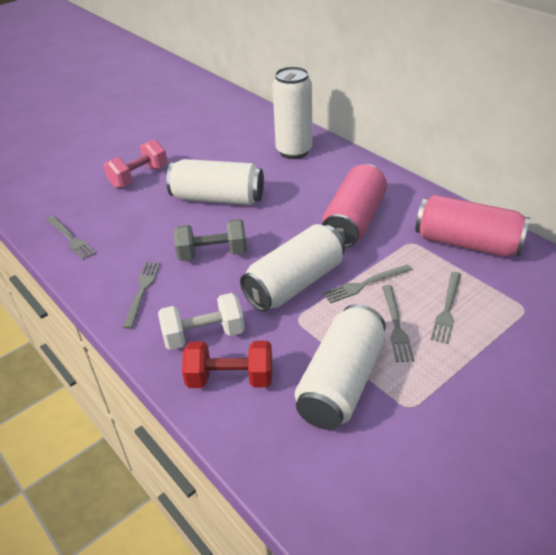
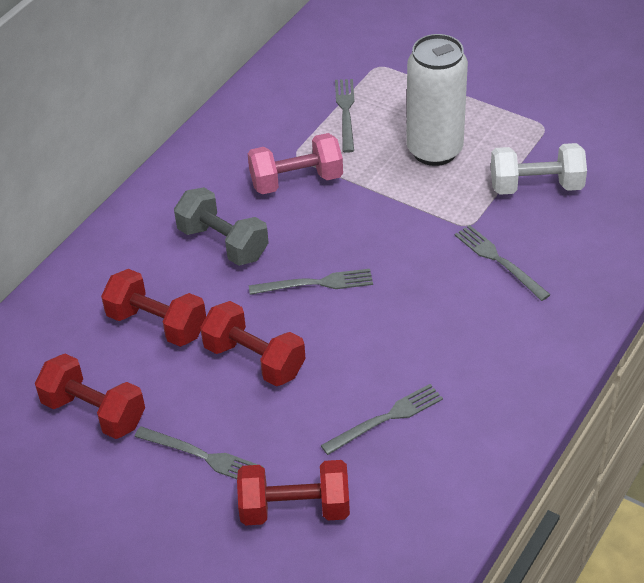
pink can: [322,164,387,248] [415,195,530,257] = 2 -> none = 0
red dumbbell: [182,341,272,388] = 1 -> [35,354,145,439] [101,269,206,347] [200,301,305,386] [237,460,350,525] = 4
white can: [166,159,264,205] [240,224,345,312] [272,66,312,159] [295,304,386,430] = 4 -> [406,34,468,166] = 1

